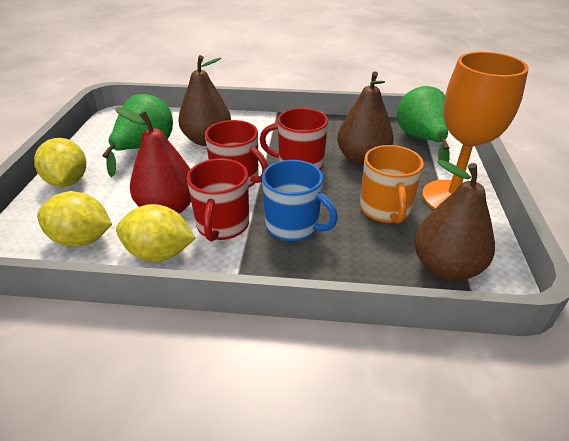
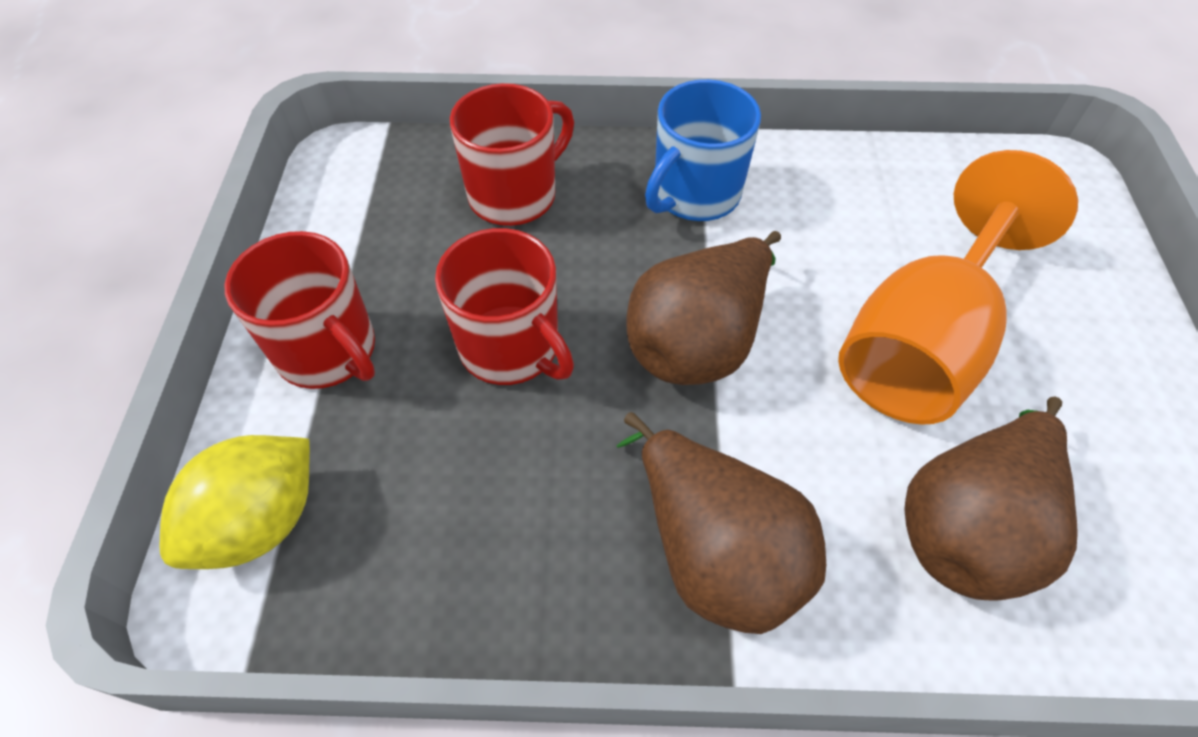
green pear: [102,94,173,177] [397,86,450,162] = 2 -> none = 0
orange mug: [360,145,424,224] = 1 -> none = 0
red pear: [115,107,191,214] = 1 -> none = 0
yellow lemon: [34,138,86,187] [37,191,112,247] [116,204,195,262] = 3 -> [160,435,310,569] = 1

